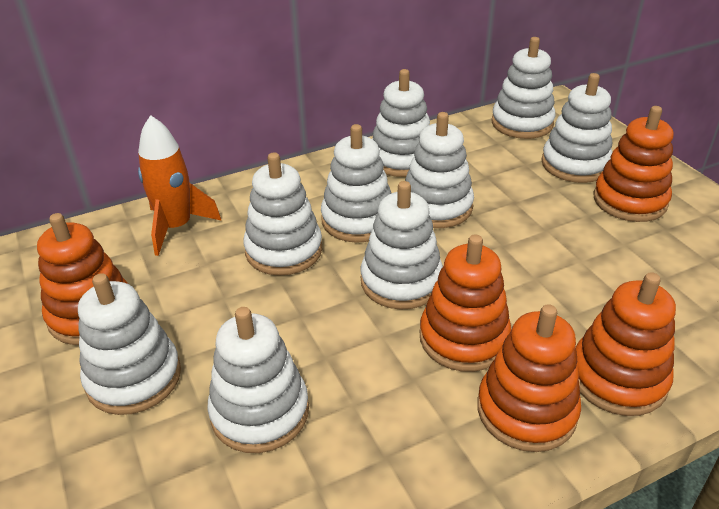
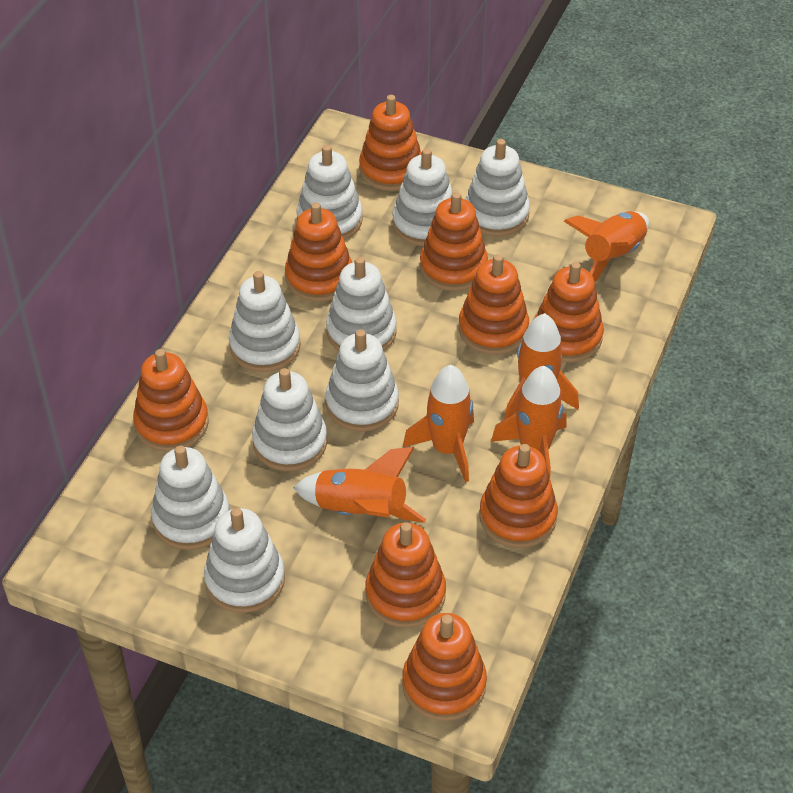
orange rocket: [138,115,222,256] = 1 -> [293,447,426,523] [403,365,474,483] [491,366,567,477] [504,313,579,420] [564,211,649,282] = 5
orange stacking toy: [37,213,128,345] [420,234,511,372] [477,304,581,452] [575,272,676,416] [594,106,673,222] = 5 -> [133,349,209,452] [285,202,352,302] [359,95,422,191] [365,522,446,628] [402,613,487,721] [420,192,488,291] [459,254,529,355] [479,444,558,548] [534,262,604,363] = 9

